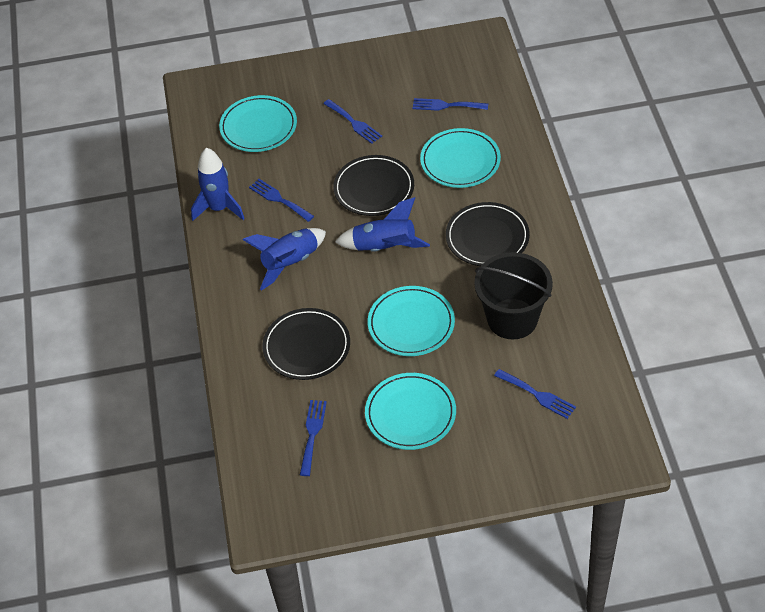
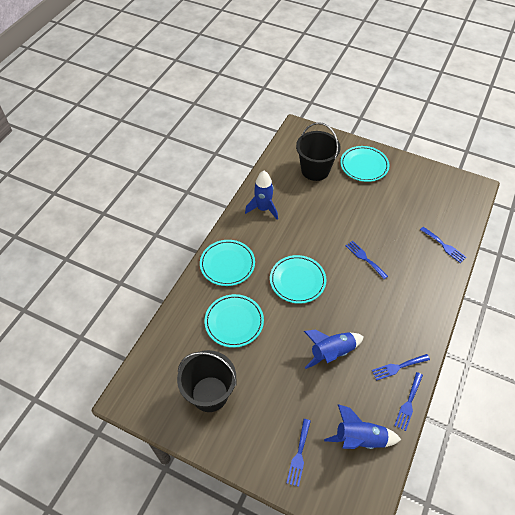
black bucket: [474,252,553,339] = 1 -> [177,350,237,412] [296,122,341,181] = 2
black plate: [263,308,350,380] [333,155,414,216] [446,202,530,266] = 3 -> none = 0

